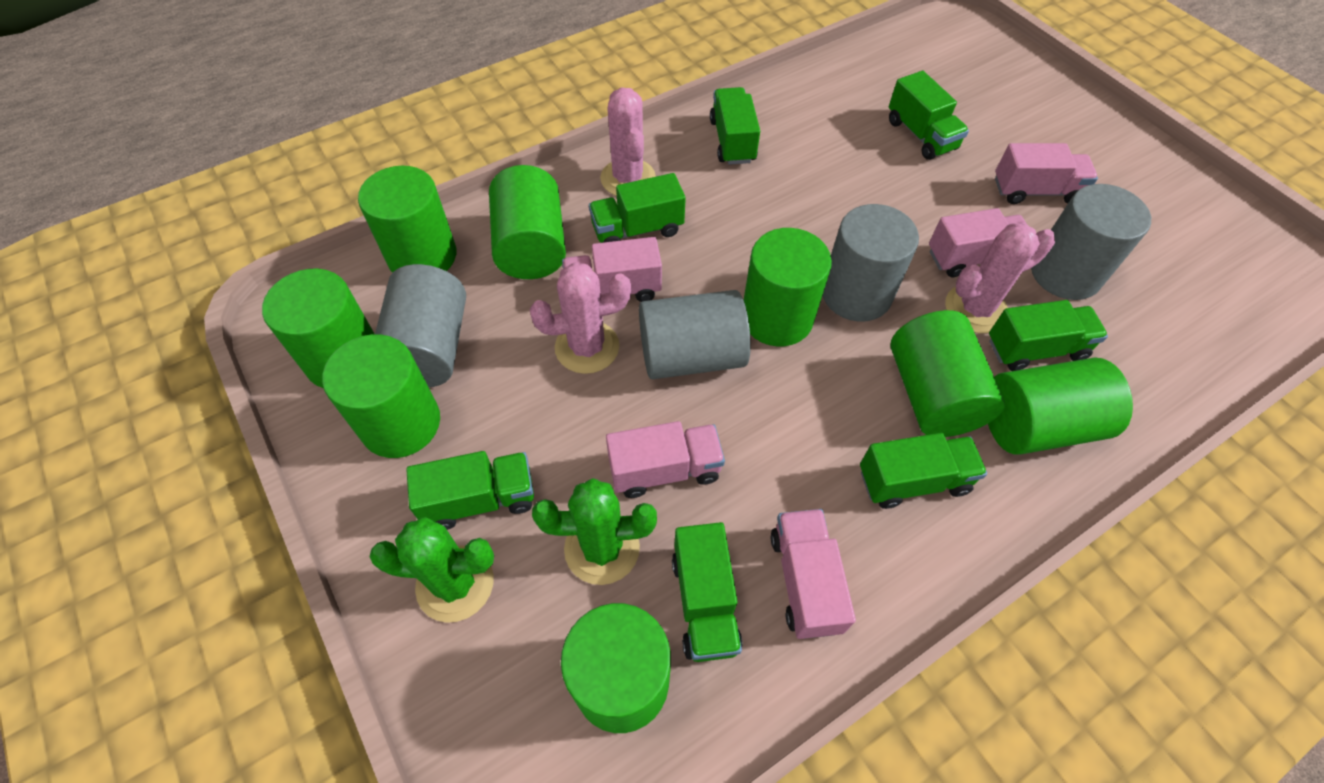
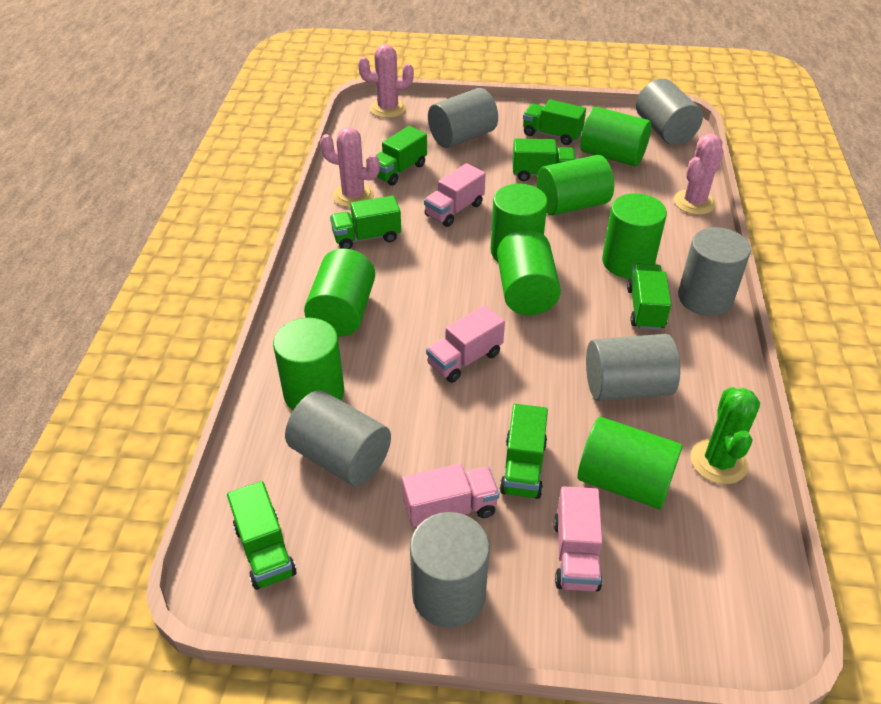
green cactus: [369,517,494,623] [532,478,657,585] = 2 -> [691,387,760,484] = 1
grey cylinder: [375,264,466,387] [639,290,751,379] [823,204,919,322] [1031,184,1151,300] = 4 -> [285,390,391,486] [410,512,490,628] [428,88,498,148] [586,334,680,401] [636,79,703,145] [678,227,751,316] = 6
pink truck: [562,237,662,302] [606,421,725,498] [771,509,856,639] [929,208,1027,278] [995,143,1098,204] = 5 -> [402,464,499,527] [424,163,486,227] [426,305,505,383] [554,486,602,591] = 4

